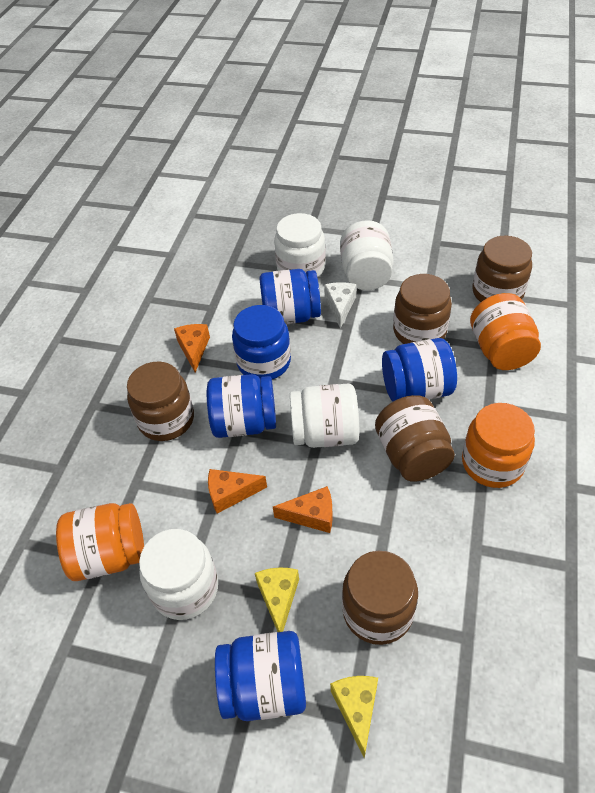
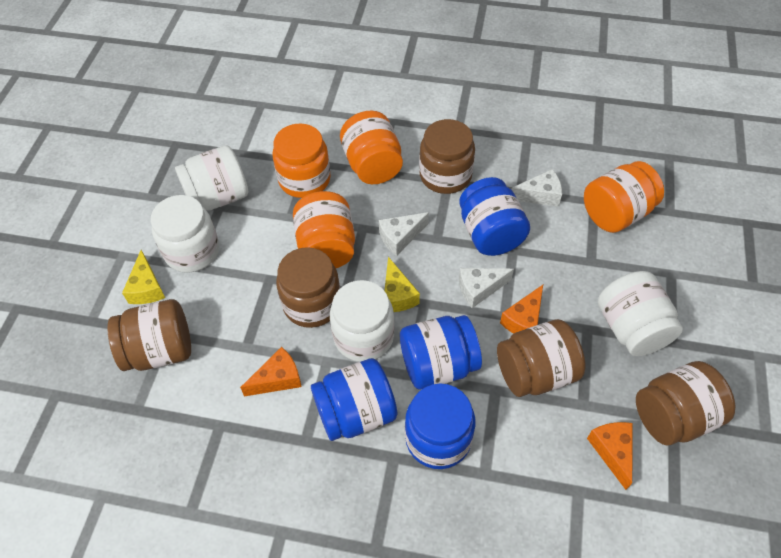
blue jar: [207,374,276,438] [215,631,306,721] [232,305,291,379] [259,269,321,325] [382,338,457,401] = 5 -> [311,358,397,441] [400,315,482,390] [405,383,475,469] [459,177,530,256] = 4
orange jar: [56,503,144,581] [462,403,535,488] [470,293,541,370] = 3 -> [272,124,331,198] [293,191,355,268] [340,111,403,184] [584,161,664,233] = 4
white cheese: [324,282,357,329] = 1 -> [379,212,429,256] [459,268,514,308] [511,169,562,207] = 3

